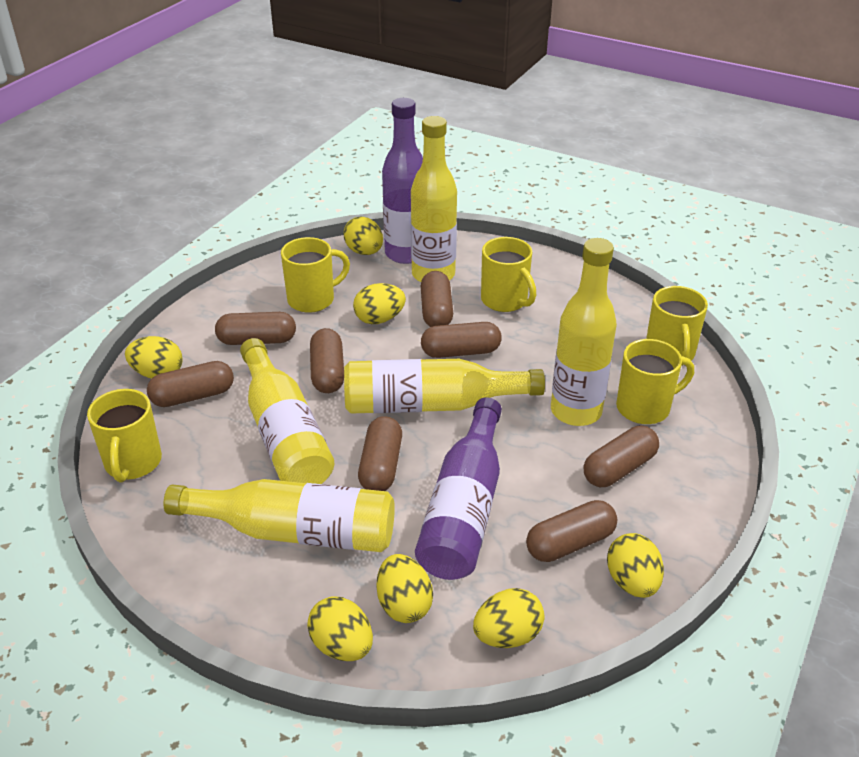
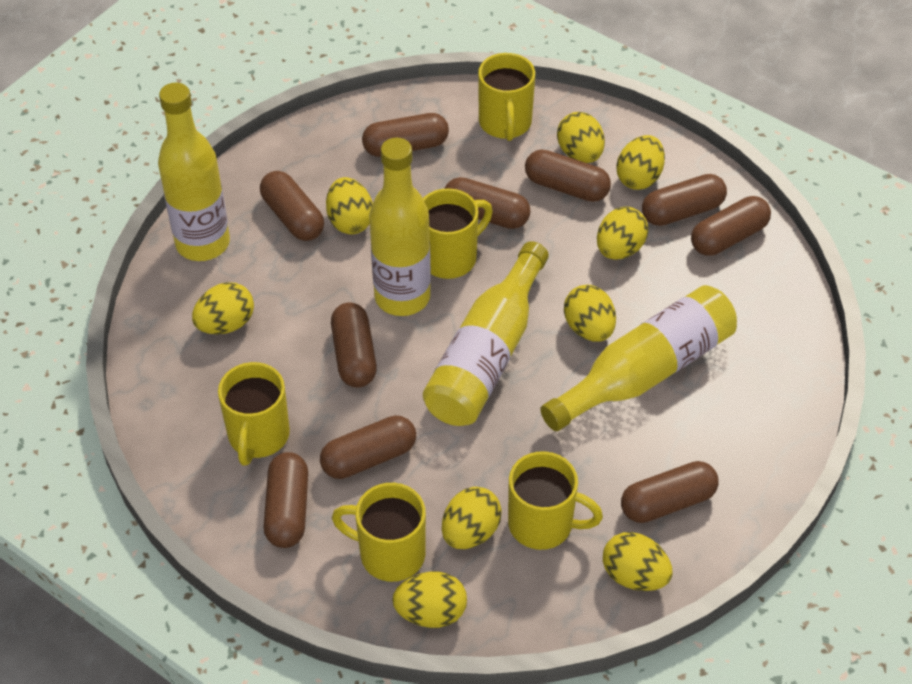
brown capsule: [147,361,234,407] [215,312,296,345] [310,328,344,393] [358,416,402,491] [421,271,453,327] [421,322,502,358] [526,500,617,562] [584,426,659,487] = 8 -> [260,171,324,241] [264,452,308,548] [320,415,416,479] [331,302,377,388] [362,113,449,157] [444,177,530,229] [525,150,611,202] [621,461,719,523] [642,174,727,226] [691,196,771,256] = 10
purple bottle: [382,98,423,264] [415,397,502,580] = 2 -> none = 0
yellow bottle: [164,479,395,552] [240,338,334,484] [344,359,545,414] [411,116,457,282] [551,238,617,426] = 5 -> [158,83,230,261] [369,138,431,316] [423,241,549,426] [540,285,737,431] = 4
yellow egg: [125,336,183,379] [307,596,373,661] [344,216,383,255] [353,283,406,324] [377,554,433,623] [473,588,545,648] [607,533,664,598] = 7 -> [192,282,254,334] [326,177,373,234] [392,572,467,628] [442,487,502,549] [557,112,605,163] [564,285,616,342] [597,207,648,260] [603,532,673,591] [616,135,665,190] = 9

